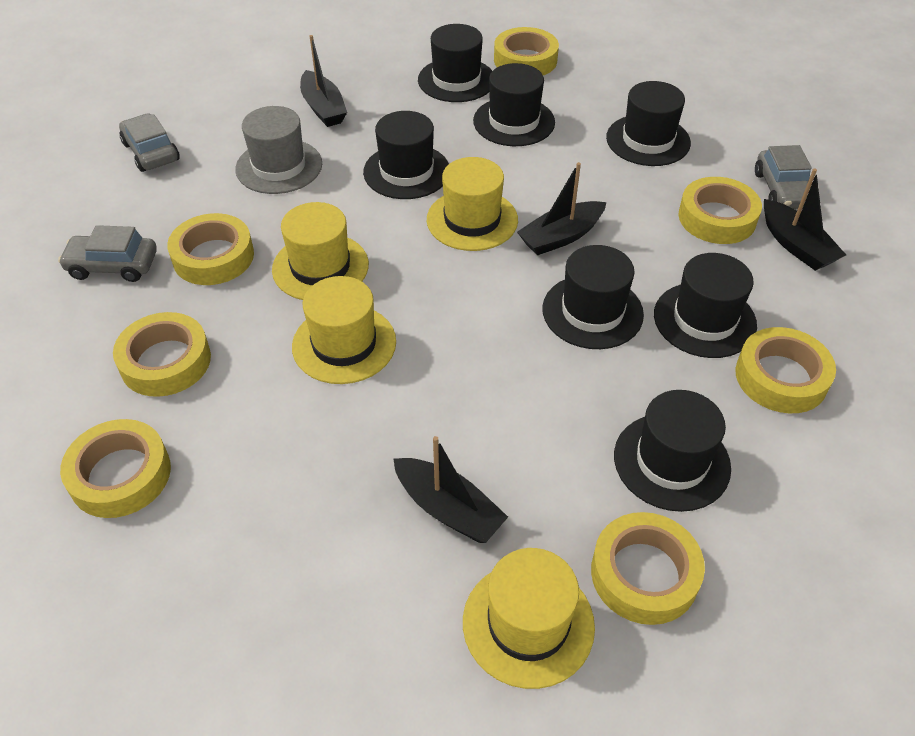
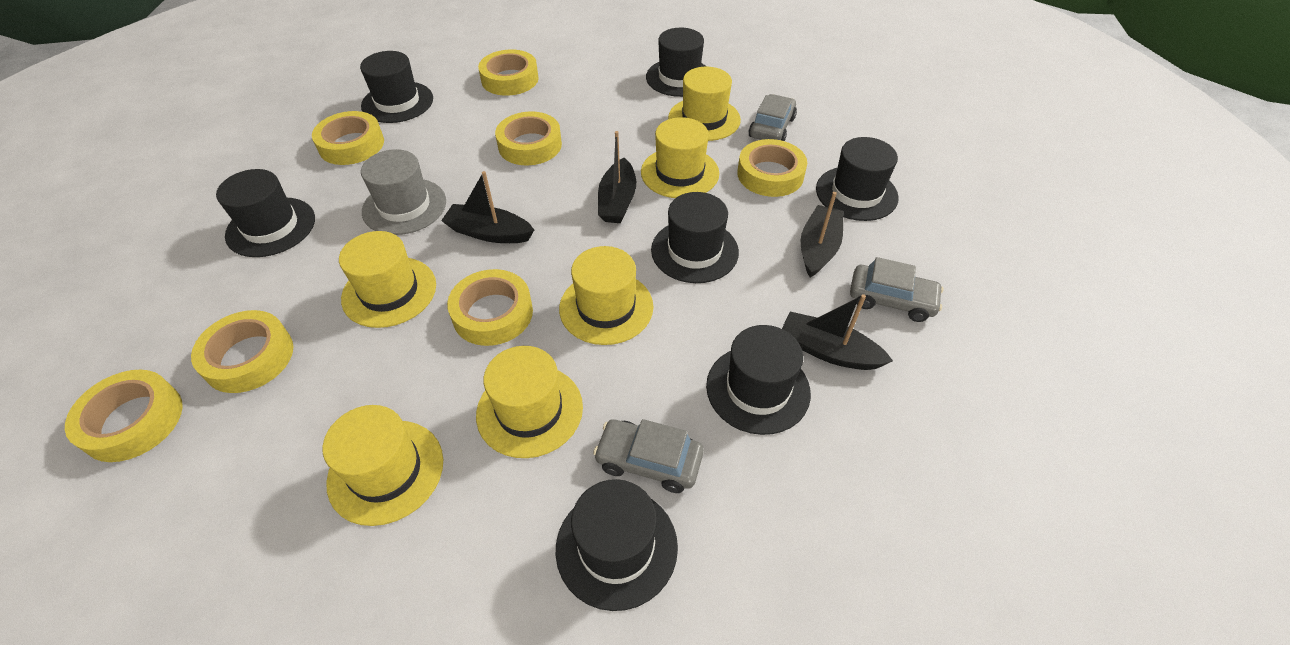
yellow hat: [272,202,369,300] [292,276,396,384] [427,157,518,251] [463,548,595,689] = 4 -> [323,405,443,526] [339,231,436,328] [476,346,583,458] [559,246,653,345] [641,117,719,198] [668,67,741,141] = 6

